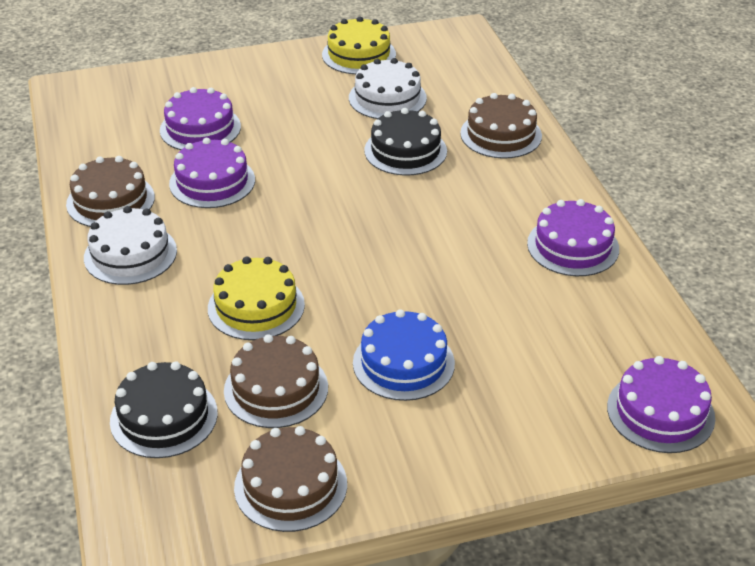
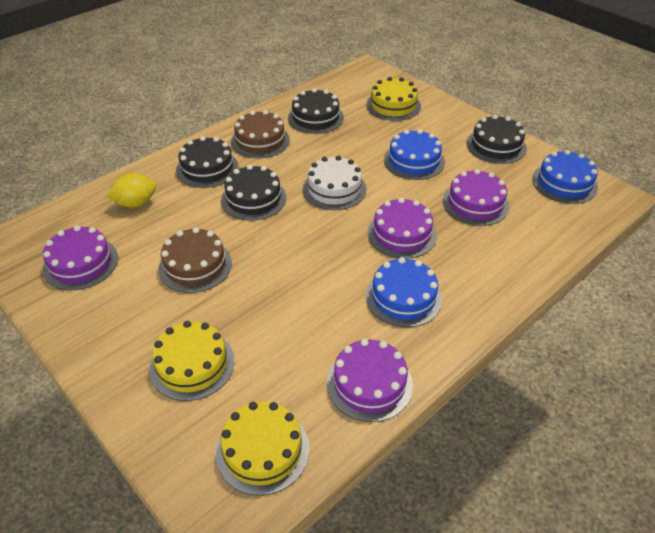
black cake: [110,361,218,458] [364,108,447,176] = 2 -> [176,136,238,188] [221,165,286,221] [288,88,344,134] [466,115,527,164] = 4
blue cake: [353,309,455,401] = 1 -> [366,257,442,327] [384,129,445,180] [532,150,598,204] = 3
brown cake: [66,156,155,227] [224,334,328,428] [234,426,347,532] [460,93,542,159] = 4 -> [158,227,232,293] [231,110,290,158] = 2
white cake: [84,206,177,285] [349,58,427,119] = 2 -> [303,155,367,210] = 1
yellow cake: [208,256,305,340] [322,16,396,74] = 2 -> [150,321,234,401] [216,401,310,496] [366,77,421,121] = 3
yellow lemon: none = 0 -> [106,173,156,207] = 1

